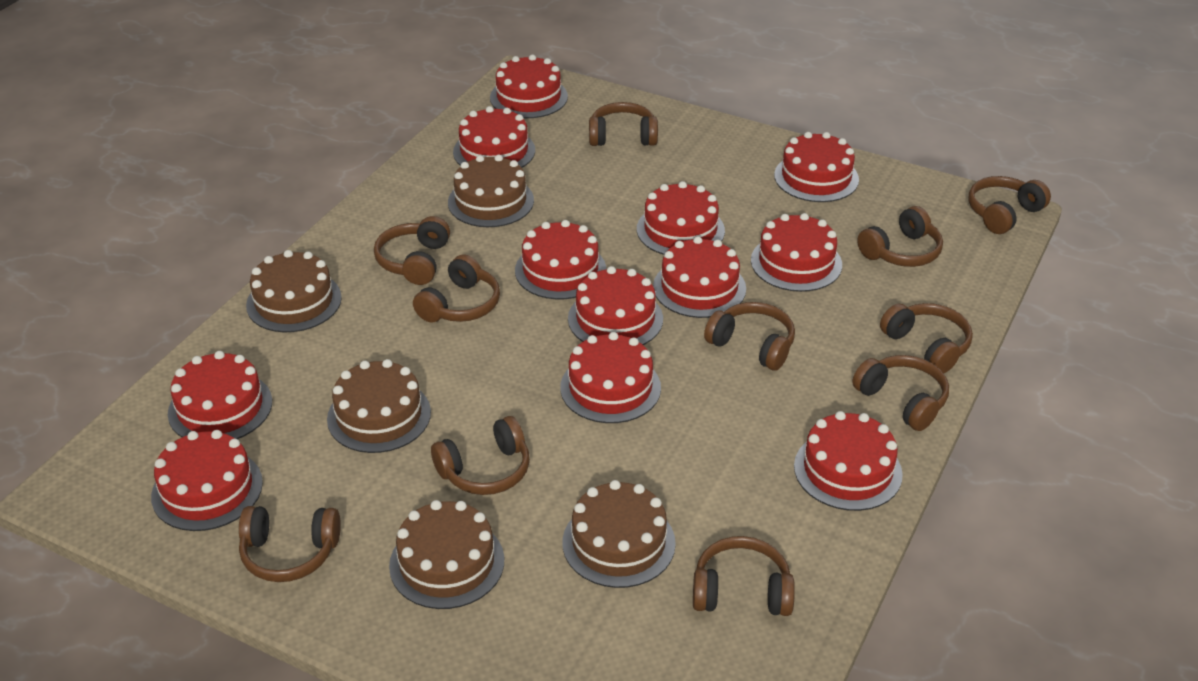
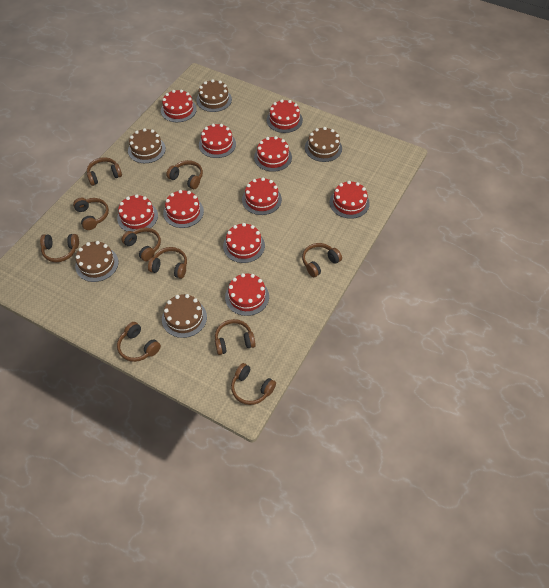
brown headphones: [239,506,341,582] [374,216,450,285] [413,255,500,322] [431,416,530,495] [589,102,658,146] [693,536,795,616] [704,302,795,370] [852,355,949,431] [857,206,943,267] [880,303,973,374] [969,176,1051,234] = 11 -> [40,234,79,262] [73,198,109,230] [87,157,122,186] [117,322,161,362] [121,228,161,261] [148,247,187,279] [166,160,203,189] [215,319,256,355] [231,363,276,405] [302,243,342,277] = 10
red cake: [151,430,263,531] [168,351,272,439] [453,106,535,168] [490,55,568,118] [515,220,606,299] [560,332,661,423] [568,266,663,345] [637,181,725,255] [653,236,746,318] [751,213,842,292] [774,132,859,202] [794,411,903,511] = 12 -> [117,194,158,232] [161,90,197,122] [163,190,204,228] [199,124,236,158] [223,223,265,263] [225,273,269,316] [242,177,282,215] [254,136,292,172] [267,100,303,133] [330,181,370,219] = 10

